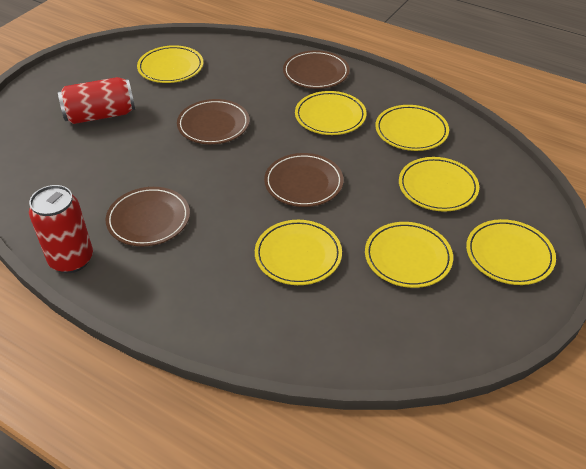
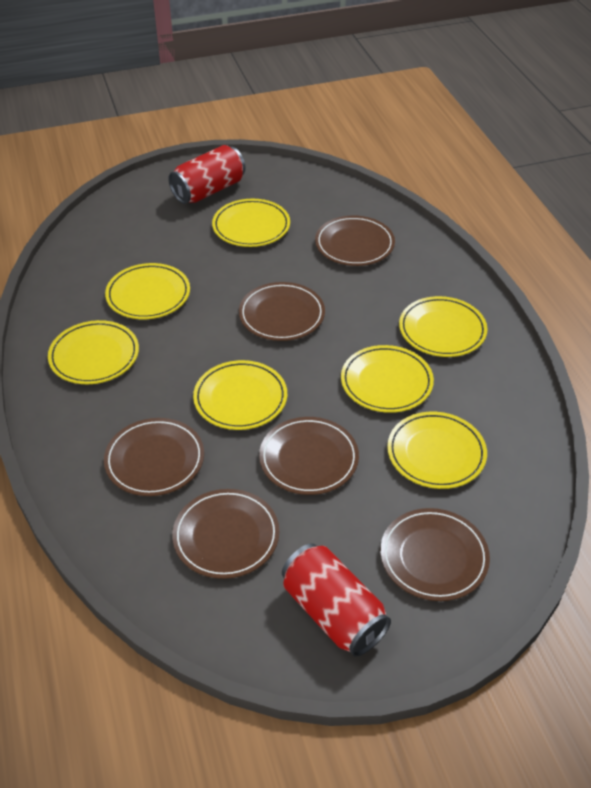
brown plate: [105,187,190,246] [177,99,250,144] [264,153,344,207] [283,50,349,89] = 4 -> [104,418,204,496] [172,489,279,579] [239,282,325,341] [259,417,359,495] [315,216,395,266] [380,508,490,601] = 6

